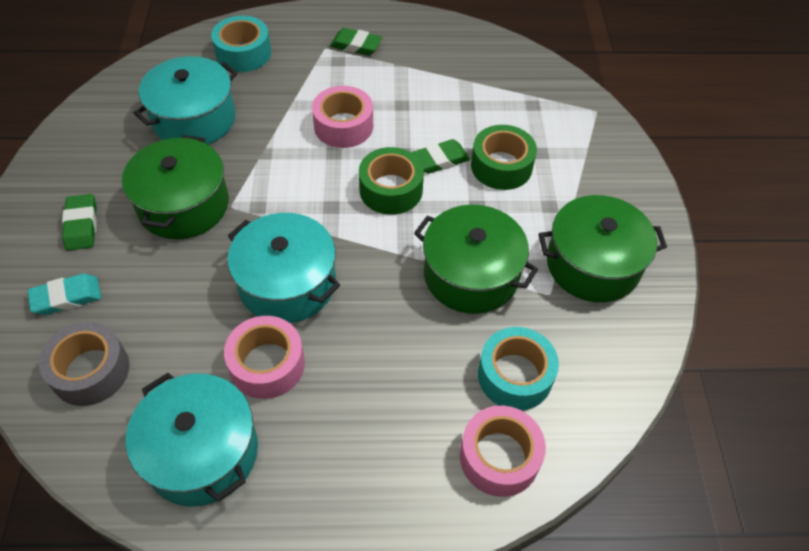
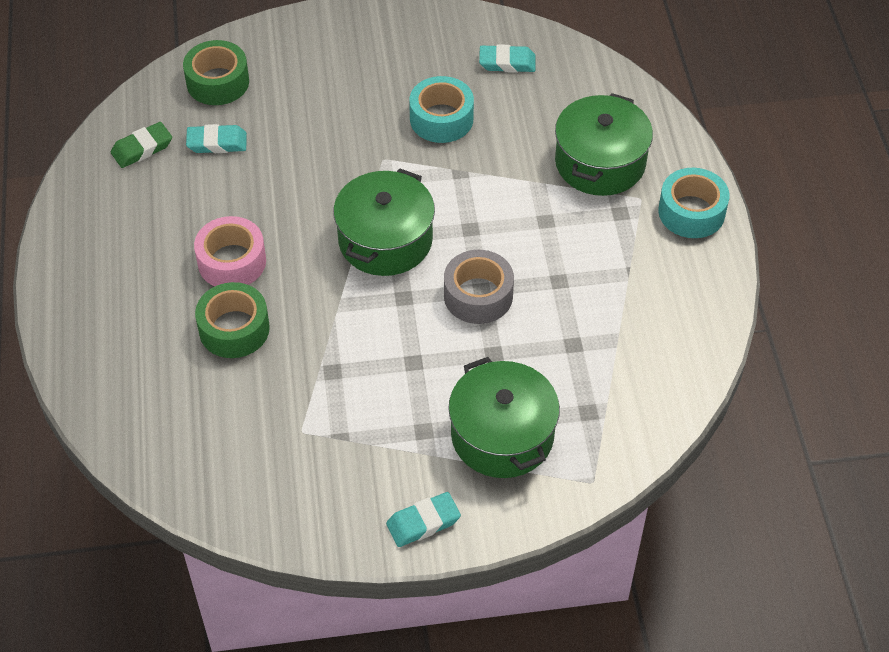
green eraser: [62,194,97,251] [330,28,383,56] [411,139,470,174] = 3 -> [111,122,172,168] = 1
pink tape: [224,316,305,399] [312,86,373,148] [460,406,546,497] = 3 -> [194,216,266,286] = 1
turquoise eraser: [28,273,101,315] = 1 -> [186,124,247,153] [386,492,461,547] [479,44,535,73] = 3
turquoise pot: [126,373,258,506] [133,56,238,145] [227,213,340,323] = 3 -> none = 0

